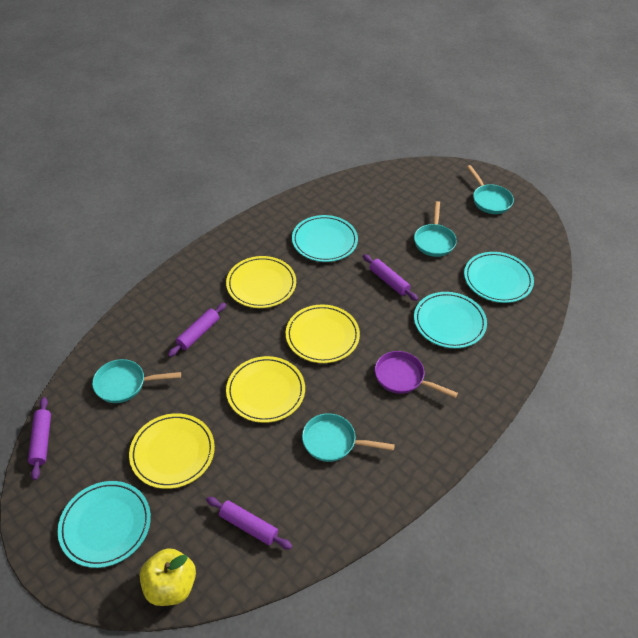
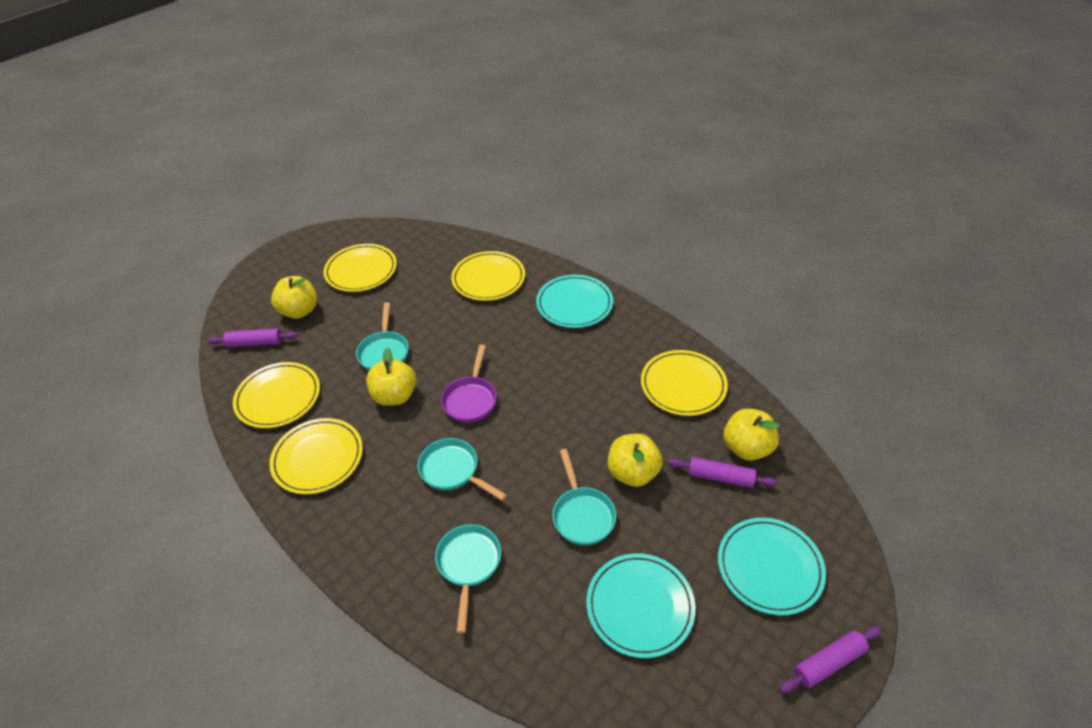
purple rolling pin: [28,397,51,480] [168,303,226,357] [206,497,292,549] [363,254,418,301] = 4 -> [208,328,298,347] [669,457,777,488] [779,626,882,693] = 3
turquoise plate: [58,481,151,568] [292,215,358,262] [414,292,487,348] [464,252,534,303] = 4 -> [536,275,613,328] [586,553,696,658] [718,518,826,615] = 3
yellow apple: [140,548,196,606] = 1 -> [271,276,317,319] [366,347,416,406] [608,434,663,487] [724,408,780,460] = 4
yellow plate: [129,413,215,489] [226,256,296,308] [226,356,305,423] [286,304,360,363] = 4 -> [233,362,320,428] [269,418,363,494] [324,244,397,292] [451,251,525,301] [641,350,728,416] = 5

